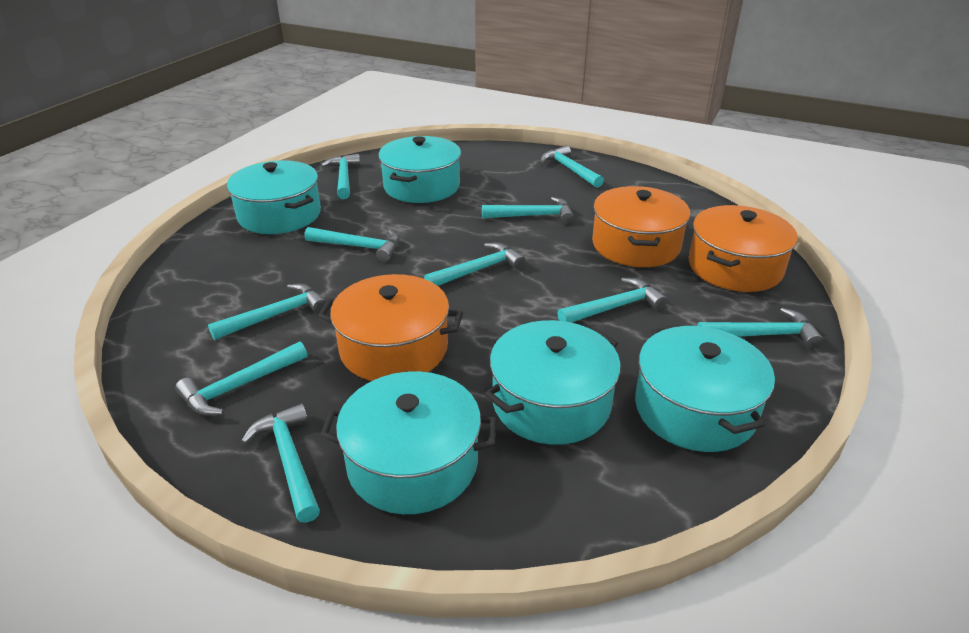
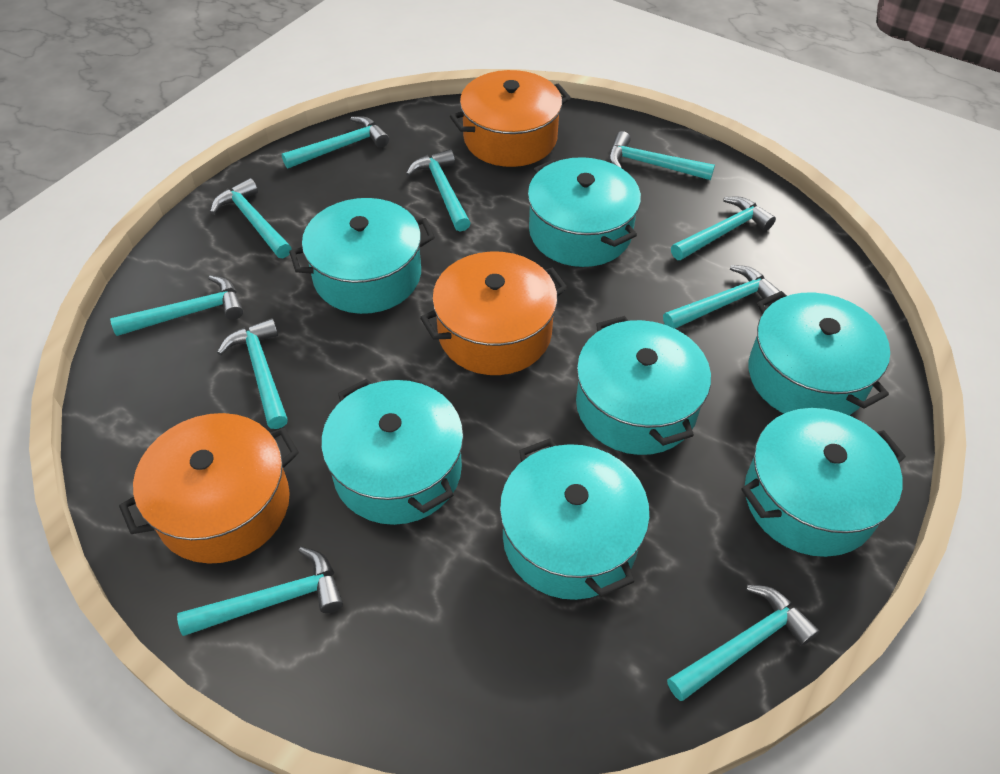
turquoise pot: [227,160,321,234] [320,371,497,514] [378,136,461,203] [485,320,621,445] [635,324,775,452] = 5 -> [289,198,435,314] [321,379,464,525] [500,438,650,600] [528,157,641,267] [576,316,711,455] [741,408,906,557] [749,291,890,415] = 7

